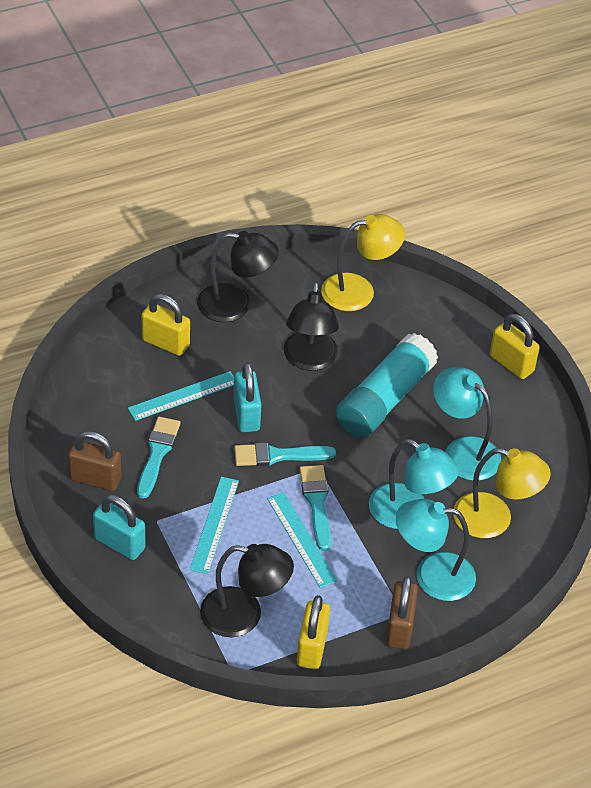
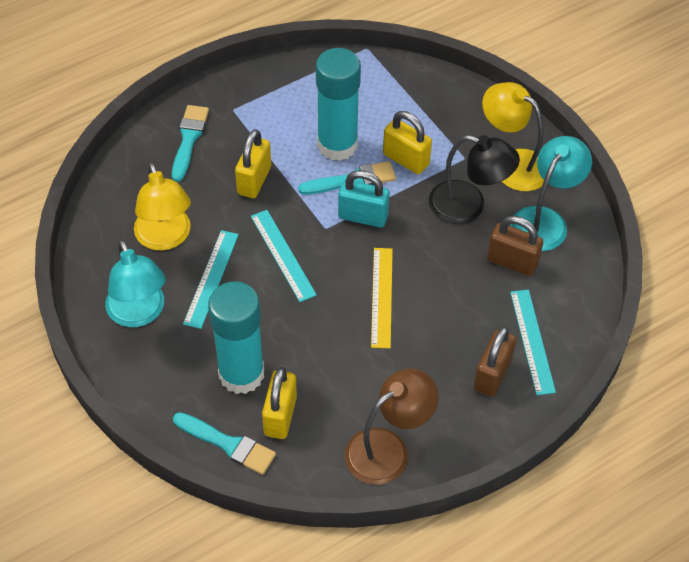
black lamp: [197,231,279,322] [200,544,294,637] [284,282,339,371] = 3 -> [429,135,520,224] = 1
brown lamp: none = 0 -> [345,368,439,485] = 1
turquoise glue stick: [336,333,438,438] = 1 -> [208,281,264,394] [316,48,361,161] = 2
turquoise lamp: [369,439,459,529] [396,499,476,601] [433,367,501,481] = 3 -> [105,239,166,327] [511,136,592,251] = 2
turquoise padlock: [93,494,146,560] [234,362,261,432] = 2 -> [338,170,390,227] = 1
yellow ruler: none = 0 -> [371,248,393,348] = 1

